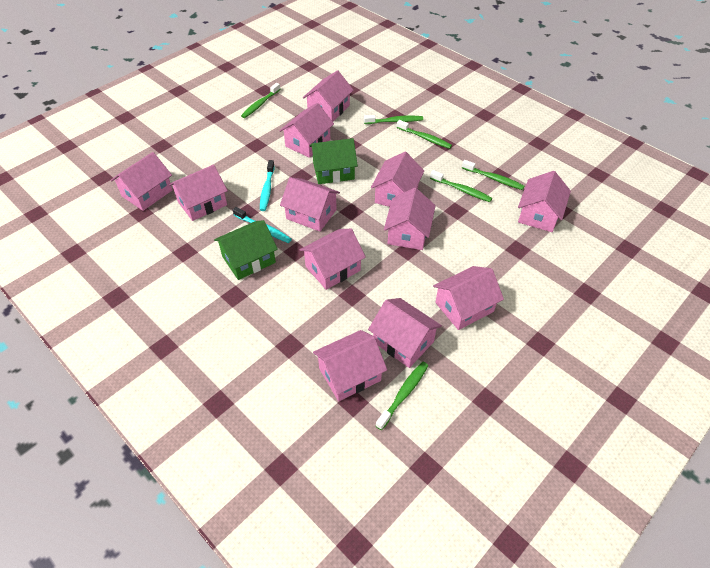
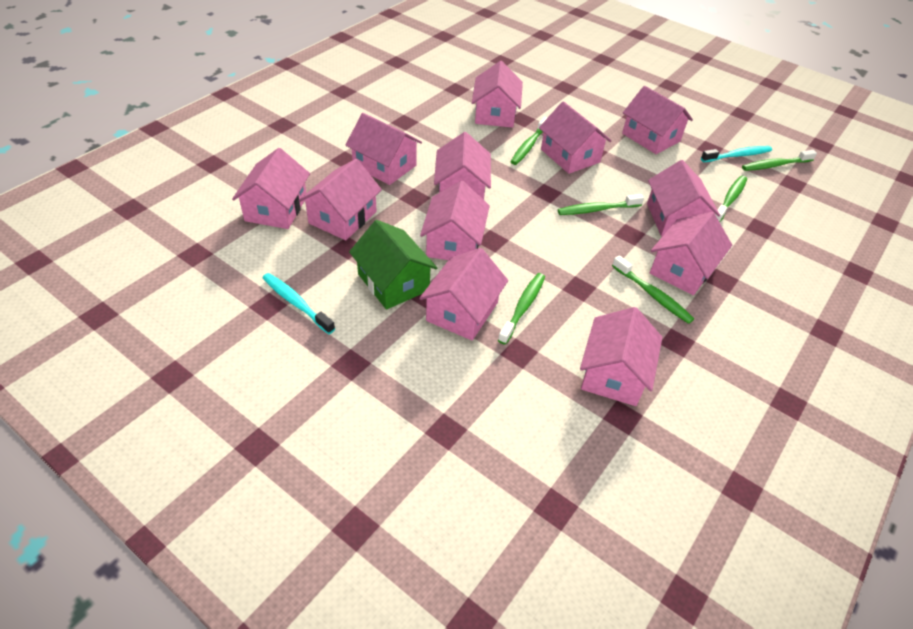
green house: [214,220,278,280] [310,138,358,184] = 2 -> [349,220,437,310] = 1

